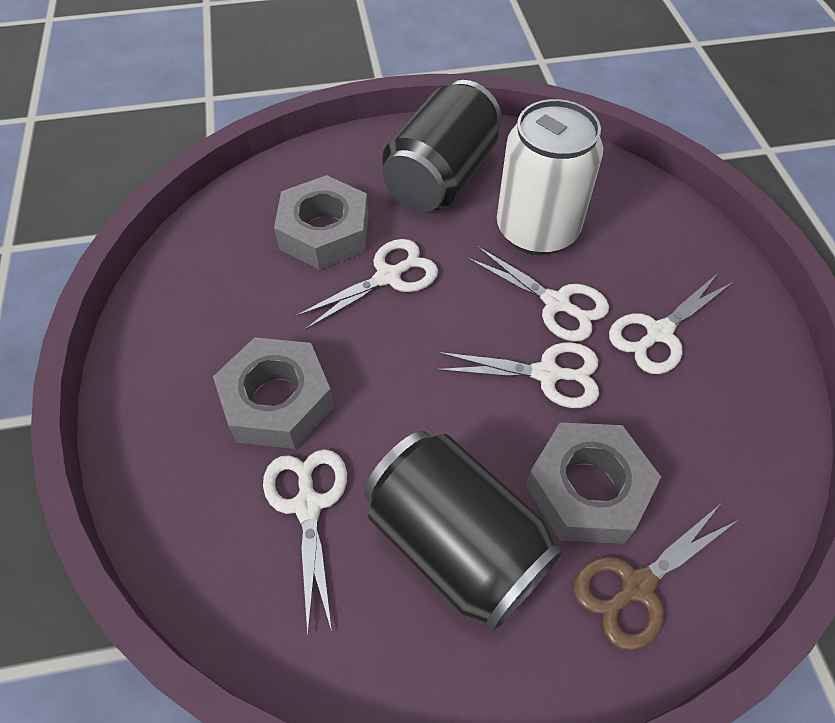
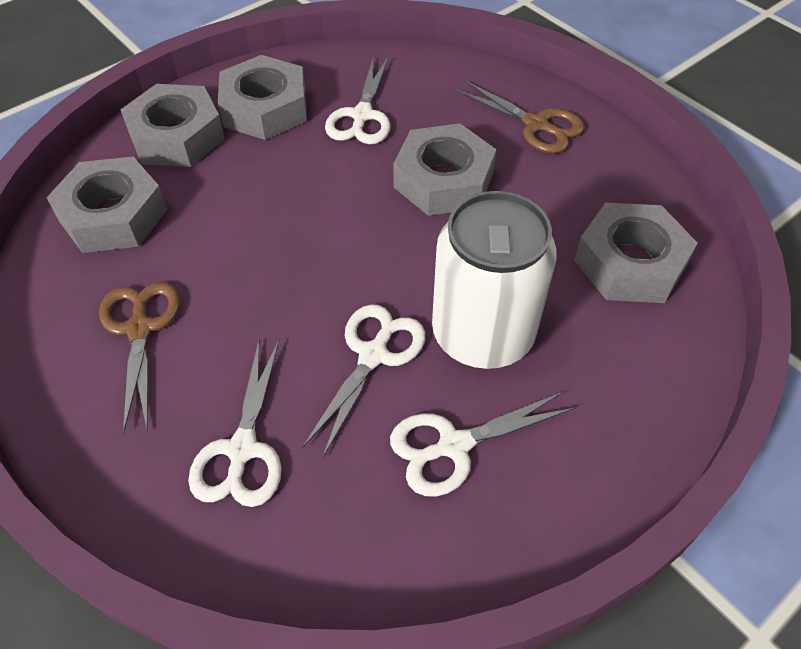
black can: [364,431,563,631] [382,80,502,212] = 2 -> none = 0
brown scissors: [574,506,738,651] = 1 -> [99,282,180,433] [454,80,584,153] = 2
grey nut: [213,337,334,449] [274,175,369,270] [525,422,661,544] = 3 -> [46,157,168,253] [120,84,225,167] [218,55,307,140] [393,123,496,216] [574,202,698,303] = 5
white scissors: [263,449,347,636] [295,239,438,330] [435,342,599,408] [467,246,609,342] [609,272,733,374] = 5 -> [188,340,282,507] [302,304,426,459] [325,58,391,144] [390,391,576,497] = 4

